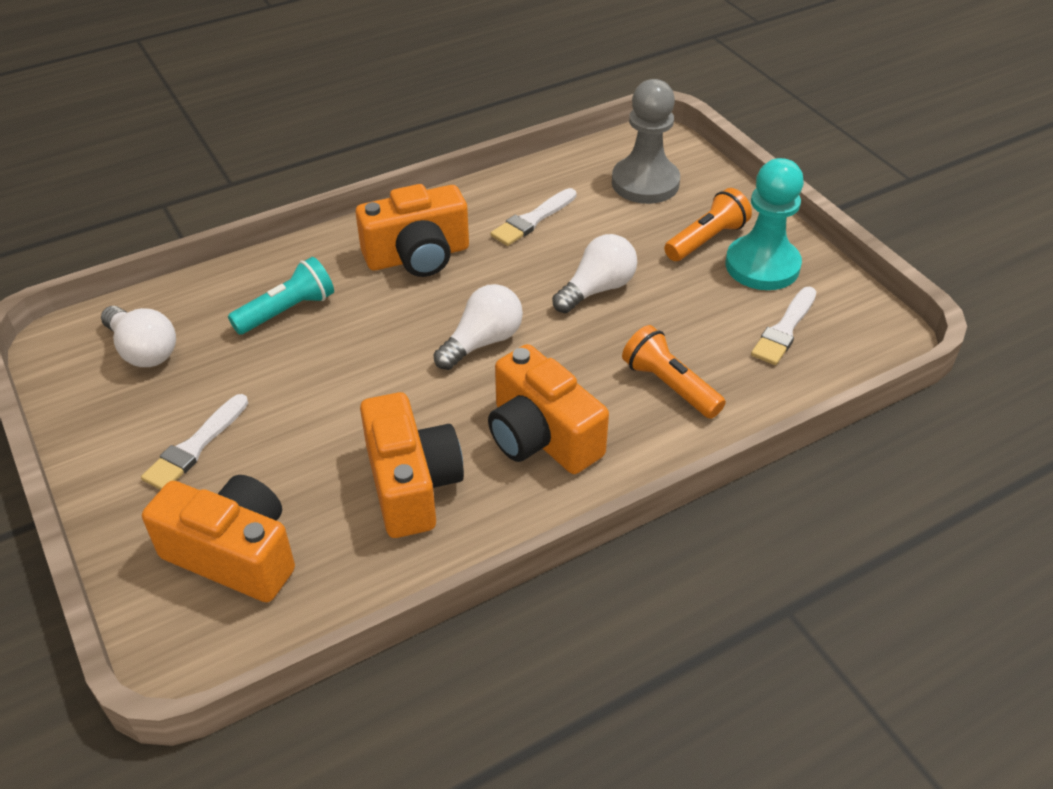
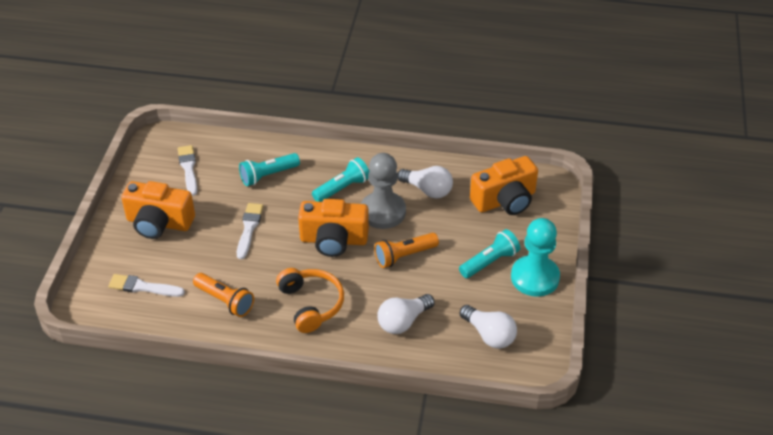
orange camera: [142,475,295,602] [356,184,469,277] [360,392,464,538] [488,344,609,474] = 4 -> [121,181,195,239] [298,199,369,257] [470,156,538,215] = 3
orange headphones: none = 0 -> [276,268,344,333] = 1
turquoise flashlight: [228,257,334,335] = 1 -> [239,153,300,186] [312,157,369,202] [459,229,520,278] = 3

